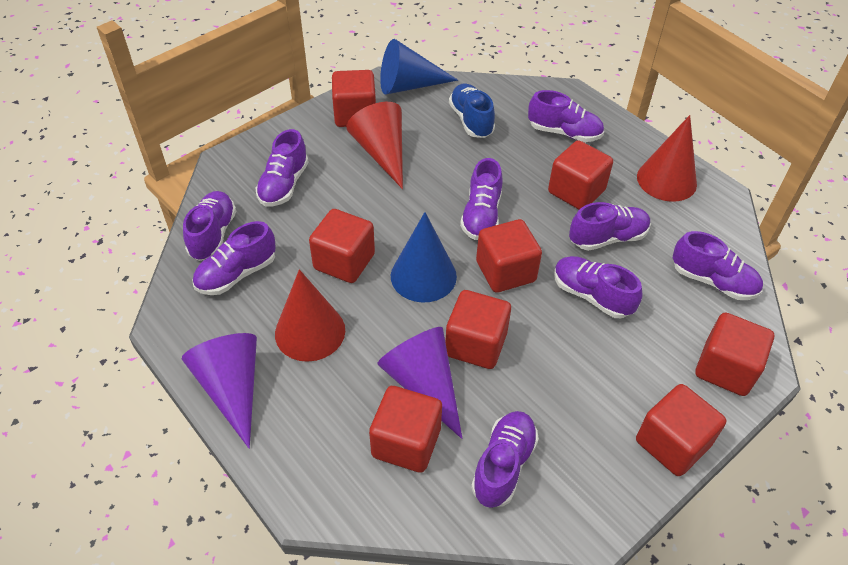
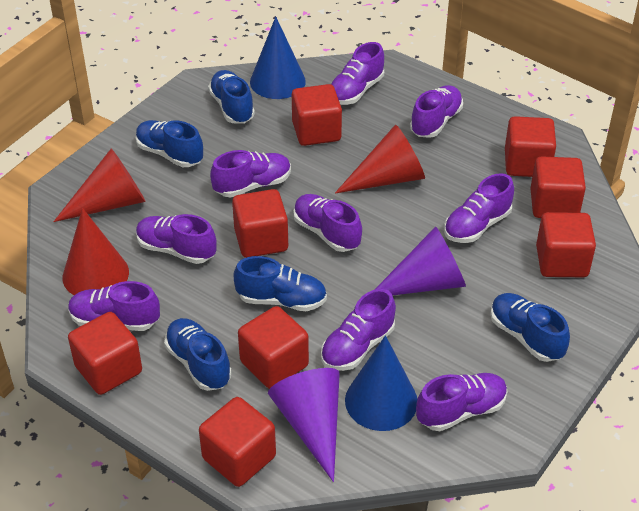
blue shoe: [449,83,495,138] = 1 -> [136,120,203,167] [164,318,232,391] [208,70,255,124] [234,256,327,311] [491,293,570,362] = 5

